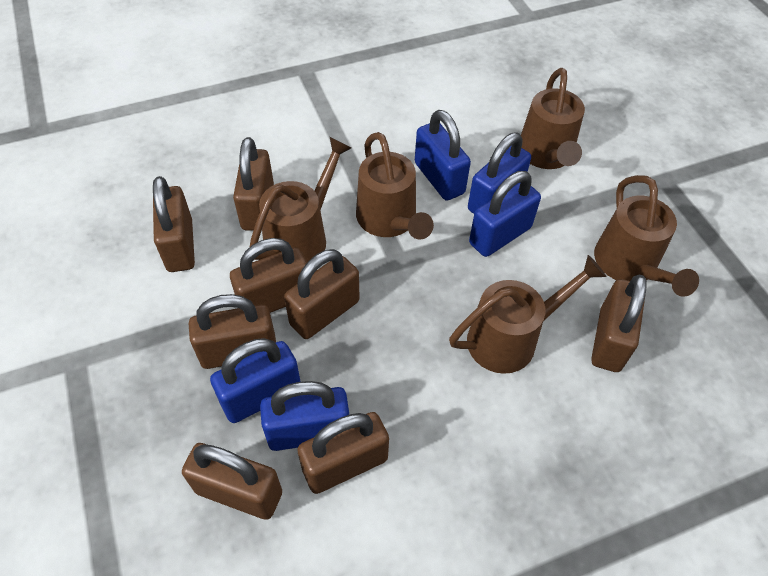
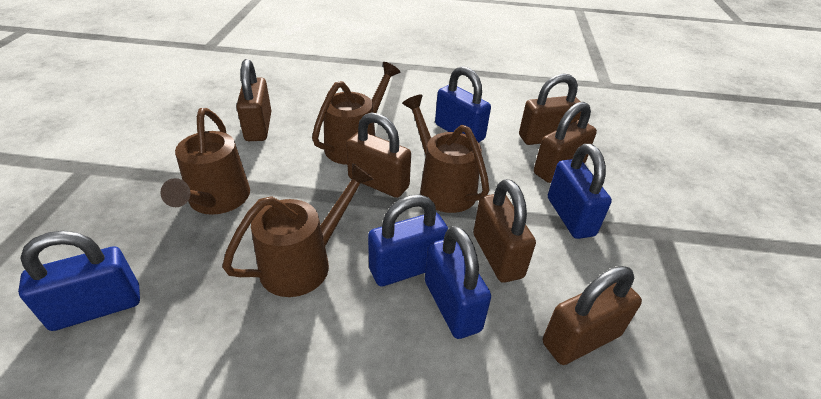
brown padlock: [153,176,195,272] [182,443,282,520] [189,294,276,369] [230,238,307,313] [233,137,274,231] [284,249,360,339] [297,412,389,494] [591,274,647,372] = 8 -> [236,59,271,141] [346,112,411,198] [473,179,536,283] [519,74,581,145] [534,102,597,183] [543,266,642,365] = 6
brown watering can: [250,137,351,262] [356,132,434,240] [449,255,607,374] [521,68,585,169] [594,175,699,297] = 5 -> [160,108,250,215] [222,163,374,297] [312,62,400,165] [402,94,489,213] = 4

